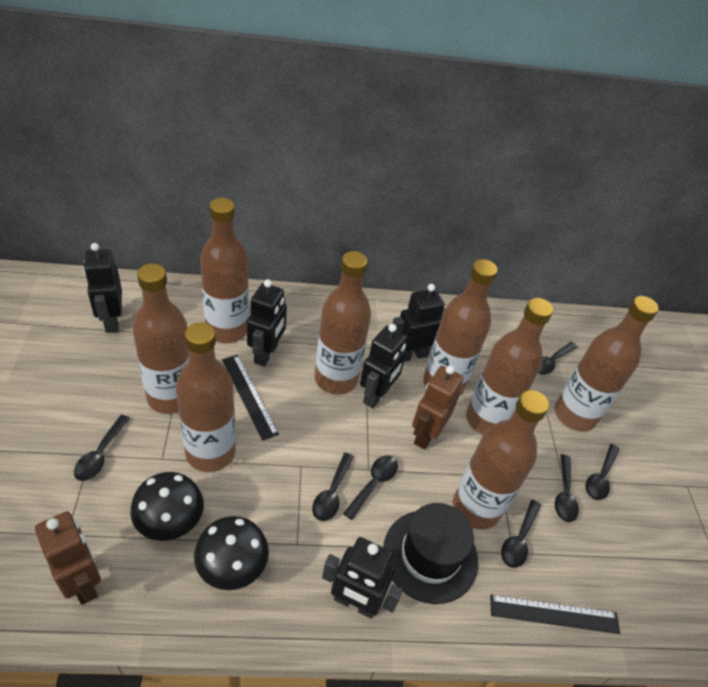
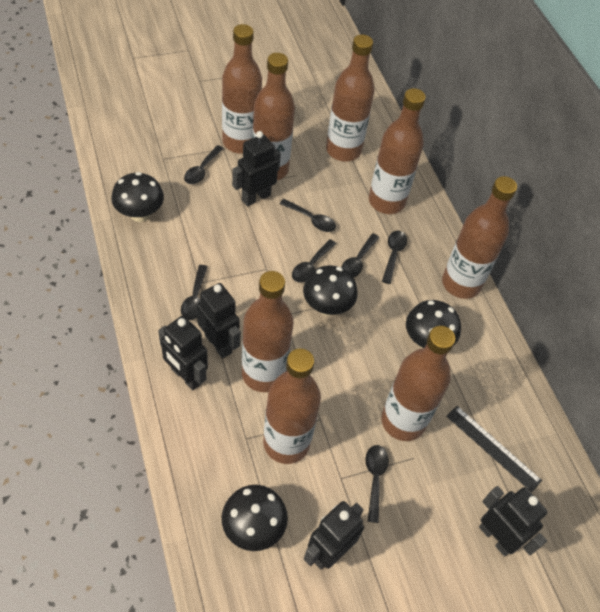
black hat: [383,503,478,604] = 1 -> none = 0
black mushroom: [130,472,204,541] [194,516,269,590] = 2 -> [111,172,164,222] [222,485,288,551] [303,265,358,316] [406,300,461,348] = 4
black ruler: [222,355,279,441] [490,595,620,634] = 2 -> [446,406,542,492] = 1
brown robot: [35,511,101,605] [412,365,463,449] = 2 -> none = 0

